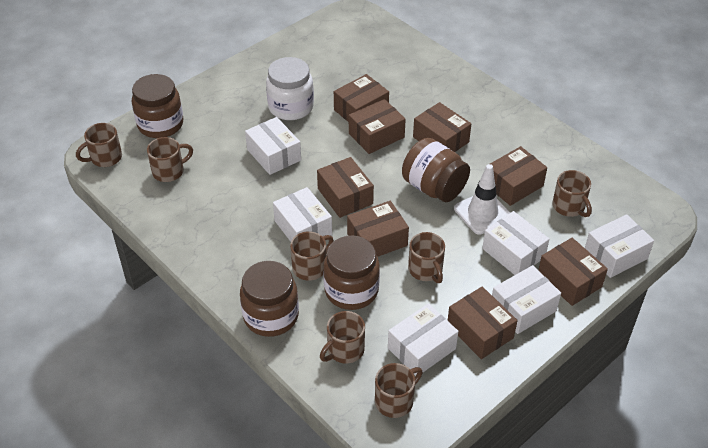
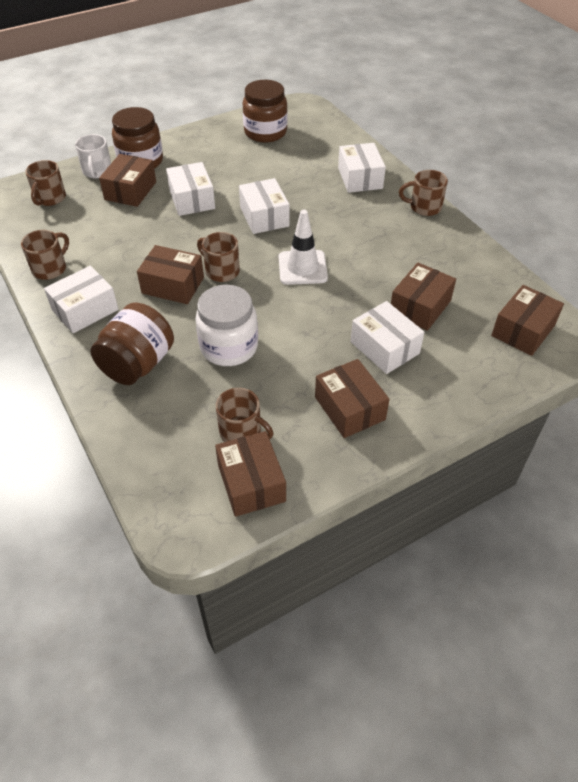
brown box: [317,157,374,218] [334,74,389,122] [347,201,409,257] [349,99,406,154] [413,102,471,152] [448,287,518,359] [490,146,547,206] [538,238,608,306] = 8 -> [99,154,156,207] [137,245,204,304] [215,431,286,517] [315,359,390,438] [391,263,456,331] [491,285,564,356] = 6
brown jar: [132,74,184,138] [240,261,299,337] [323,235,380,310] [402,138,470,202] = 4 -> [91,303,174,385] [112,107,163,169] [243,80,288,143] = 3
brown mug: [76,123,122,167] [147,137,193,182] [290,231,334,281] [320,311,365,364] [375,363,423,418] [408,232,445,283] [552,170,592,217] = 7 -> [21,230,69,280] [25,160,66,206] [197,232,240,282] [216,388,273,442] [399,170,448,216] = 5
white box: [245,117,301,175] [273,187,332,242] [388,303,459,376] [482,211,549,275] [492,265,561,334] [585,214,654,278] = 6 -> [44,266,119,333] [166,162,215,216] [239,178,290,234] [338,143,386,193] [351,301,424,374] = 5
white mug: none = 0 -> [75,134,111,178] = 1

